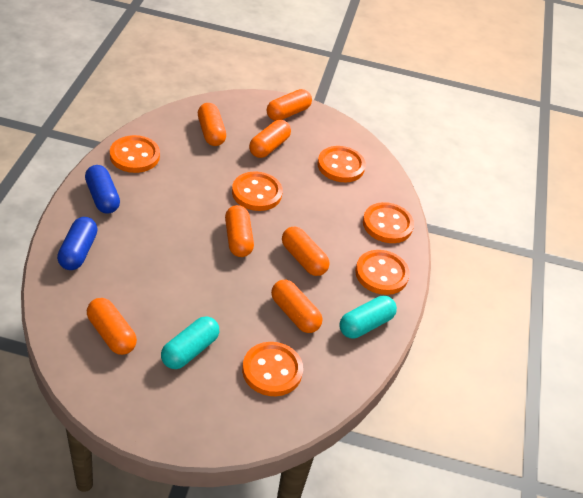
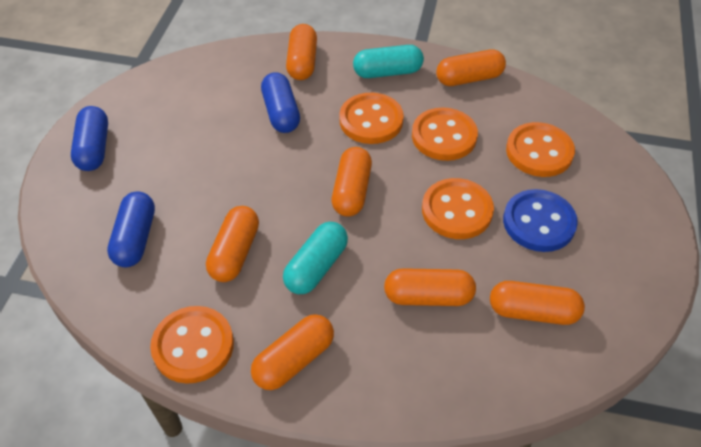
blue button: none = 0 -> [503,189,578,252] = 1
blue capsule: [57,217,98,270] [85,165,120,214] = 2 -> [71,106,108,171] [107,191,155,267] [261,72,300,133] = 3
orange button: [110,135,160,173] [232,171,283,211] [242,342,303,396] [317,146,366,182] [355,250,410,295] [363,202,414,243] = 6 -> [150,306,234,384] [339,93,404,144] [412,108,478,161] [422,178,494,239] [506,122,575,177] = 5

